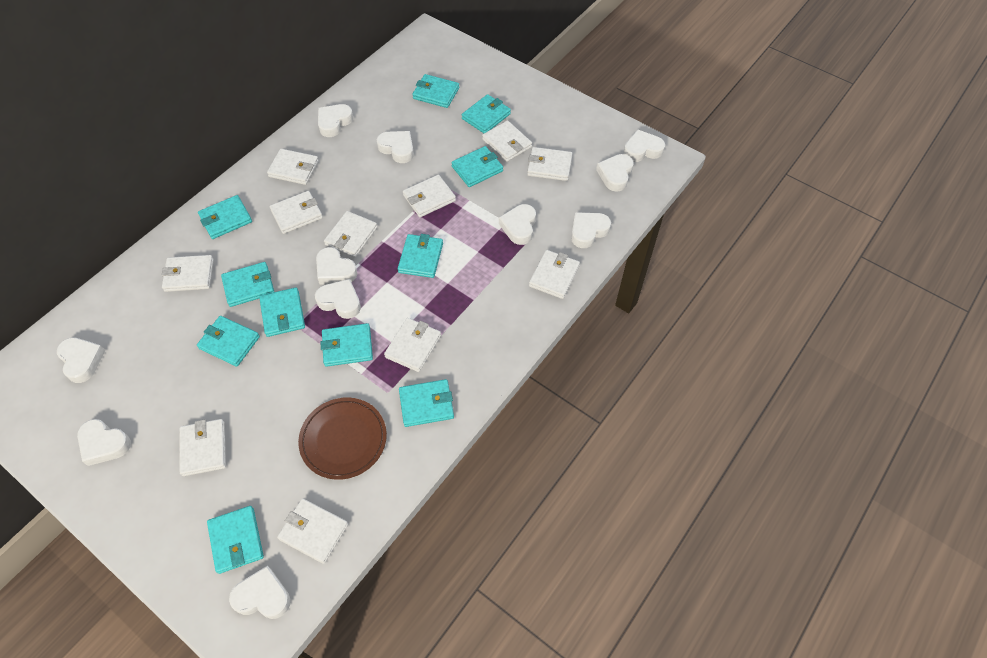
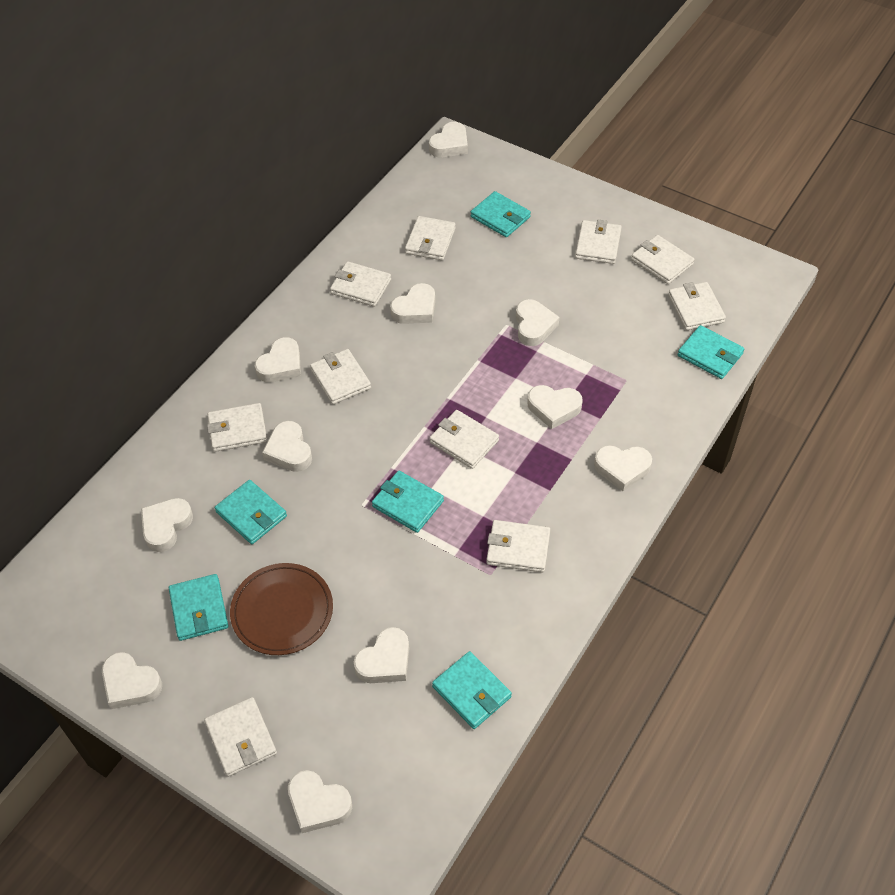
turquoise wallet: [197,316,260,367] [198,195,252,239] [207,506,264,574] [221,262,274,307] [259,287,305,337] [320,323,373,367] [398,234,443,278] [399,379,454,427] [412,74,459,108] [451,146,503,187] [462,94,511,133] = 11 -> [169,574,228,641] [215,480,287,544] [372,471,444,533] [432,651,512,729] [471,191,531,237] [678,325,744,379] = 6
white wallet: [162,255,214,292] [180,419,226,476] [267,149,319,185] [270,191,323,234] [277,499,348,564] [324,211,377,258] [384,318,441,372] [403,175,456,217] [482,120,532,162] [527,147,572,181] [529,250,580,299] = 11 -> [204,697,277,777] [207,403,267,452] [310,349,371,404] [330,261,391,307] [405,216,456,260] [430,410,499,469] [486,520,550,572] [575,220,622,264] [631,235,695,284] [668,282,726,330] = 10

